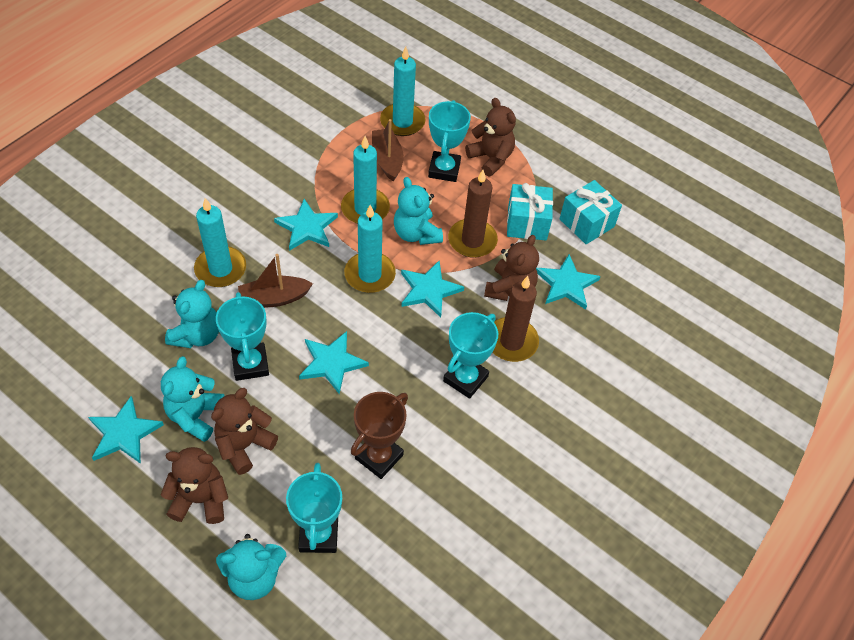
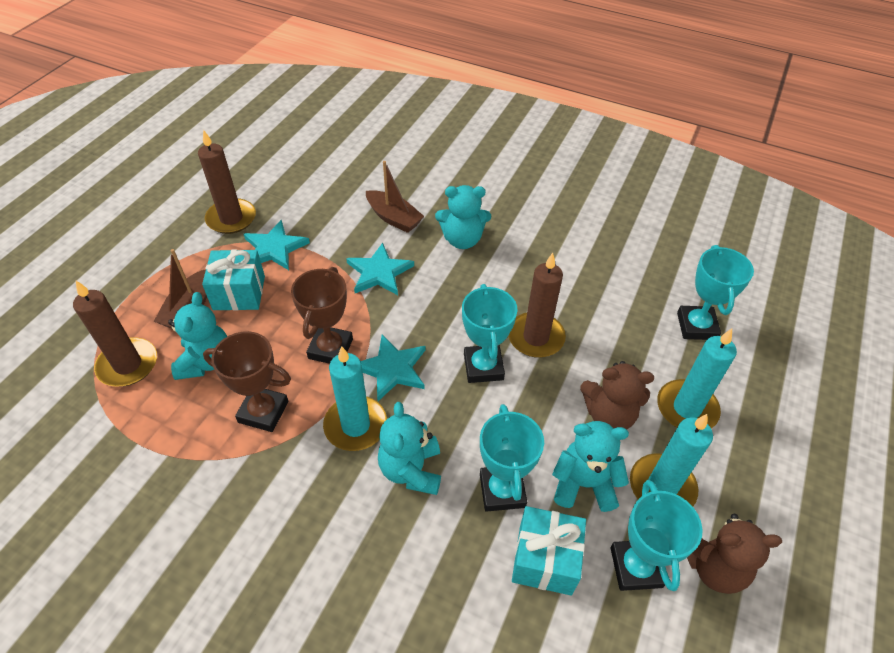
brown candle: [448,170,498,258] [493,276,539,362] = 2 -> [73,281,157,387] [198,130,256,234] [508,253,566,358] = 3
brown teddy bear: [161,447,228,524] [211,388,278,475] [465,98,516,176] [484,235,539,301] = 4 -> [580,361,654,430] [687,514,782,594] = 2
brown trophy: [351,392,408,479] = 1 -> [203,331,291,432] [291,267,353,364] = 2
turquoise candle: [194,198,246,287] [341,136,390,224] [344,205,396,293] [380,47,425,136] = 4 -> [323,346,387,451] [630,414,713,506] [657,329,737,428] = 3
turquoise star: [88,396,164,464] [274,199,338,251] [299,331,369,394] [401,260,464,318] [536,254,601,310] = 5 -> [244,220,310,270] [346,243,414,295] [361,335,425,401] = 3

